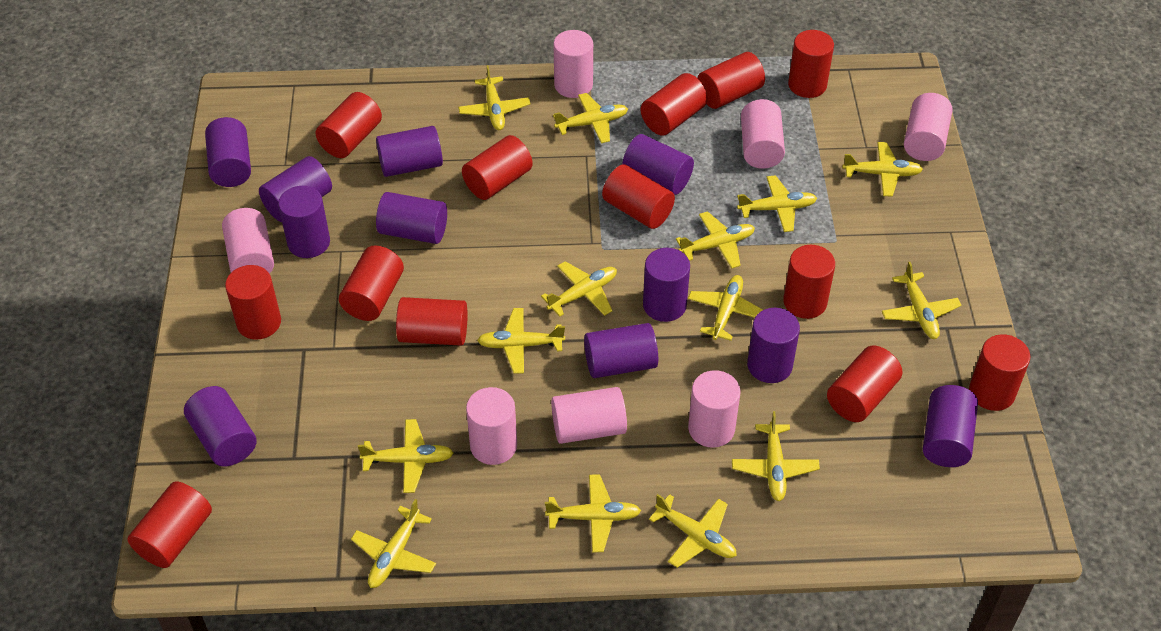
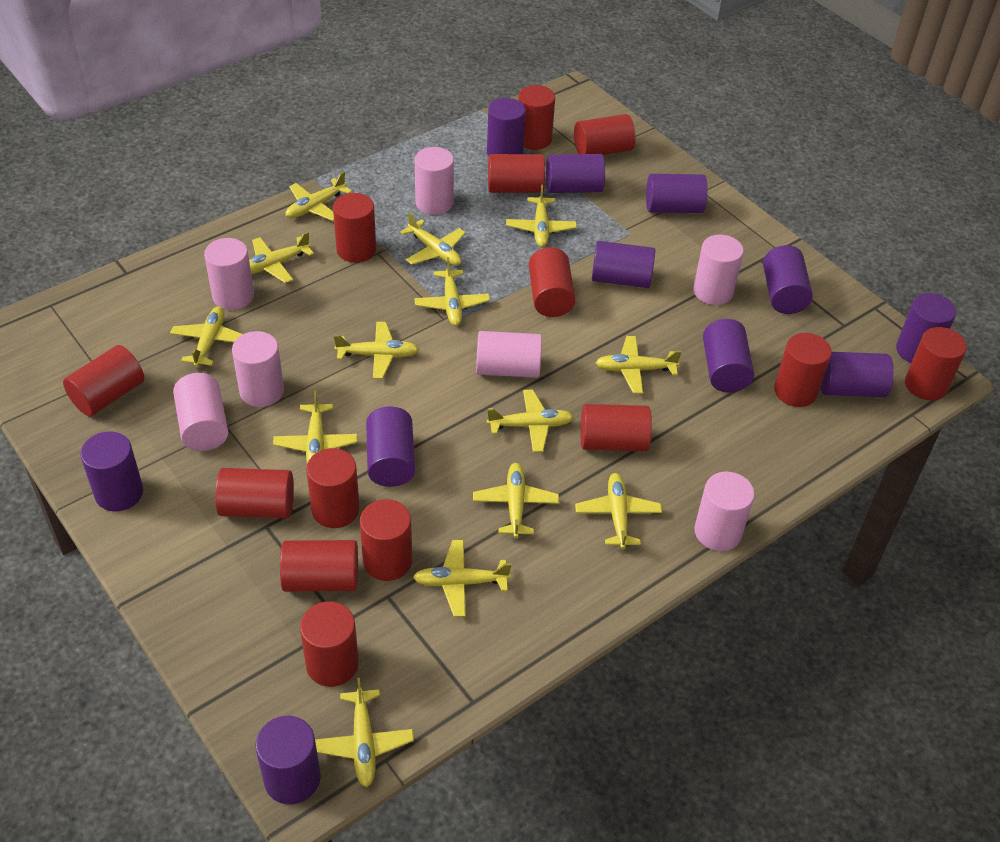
red cylinder: [127,481,212,568] [225,265,281,340] [315,92,382,158] [339,246,404,321] [396,297,467,346] [462,135,533,200] [602,164,675,229] [641,73,708,136] [697,52,765,109] [783,245,835,319] [788,30,834,98] [827,346,902,422] [969,334,1031,411] = 13 -> [63,345,144,416] [215,468,294,518] [280,540,358,592] [300,602,359,687] [306,448,360,528] [333,193,376,263] [360,499,412,581] [488,154,545,193] [518,85,555,150] [529,247,576,317] [574,114,636,155] [580,404,652,451] [774,333,832,407] [905,327,967,401] = 14

